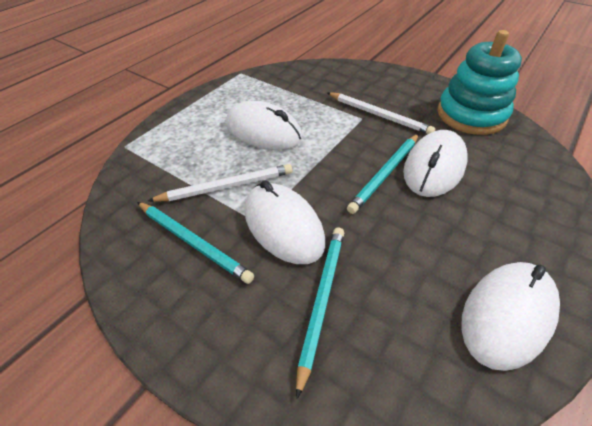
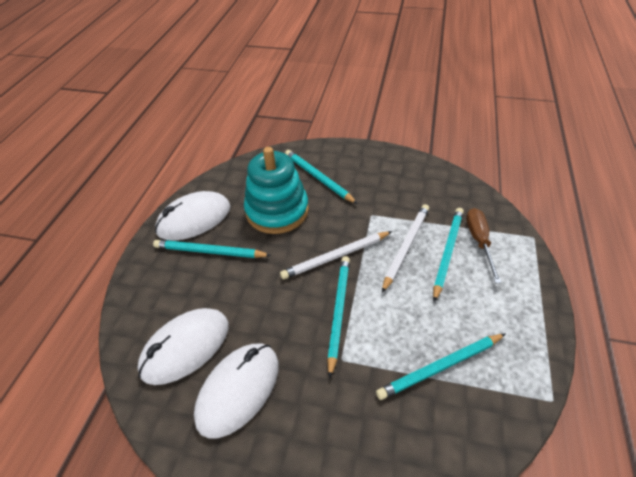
brown screwdriver: none = 0 -> [466,208,502,283] = 1
turquoise pencil: [137,202,254,284] [296,227,344,399] [347,134,419,214] = 3 -> [153,240,272,258] [285,150,358,204] [327,256,350,378] [376,334,505,400] [433,208,464,302] = 5
white mouse: [226,101,303,150] [245,180,325,264] [403,130,468,197] [461,262,560,371] = 4 -> [137,308,228,385] [155,191,230,241] [194,344,278,439] = 3

